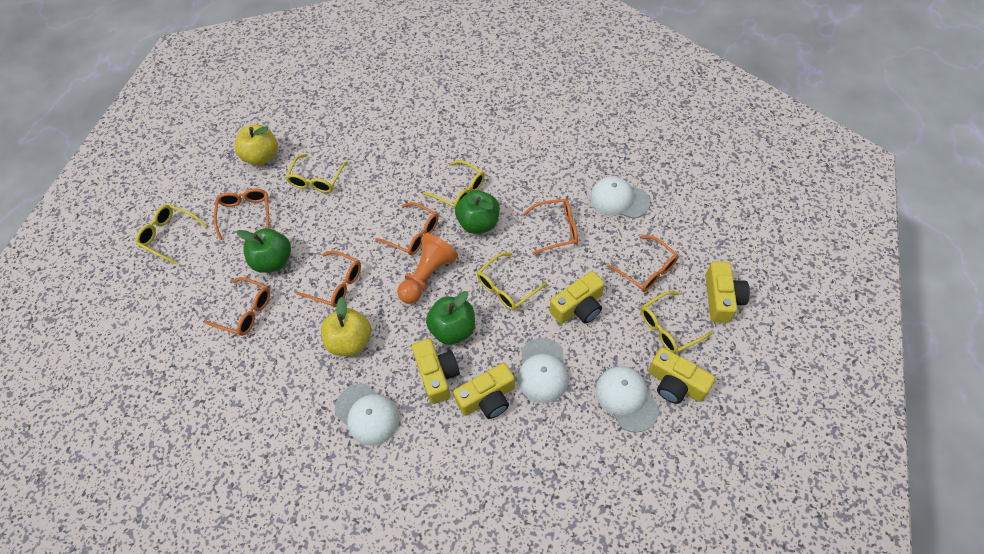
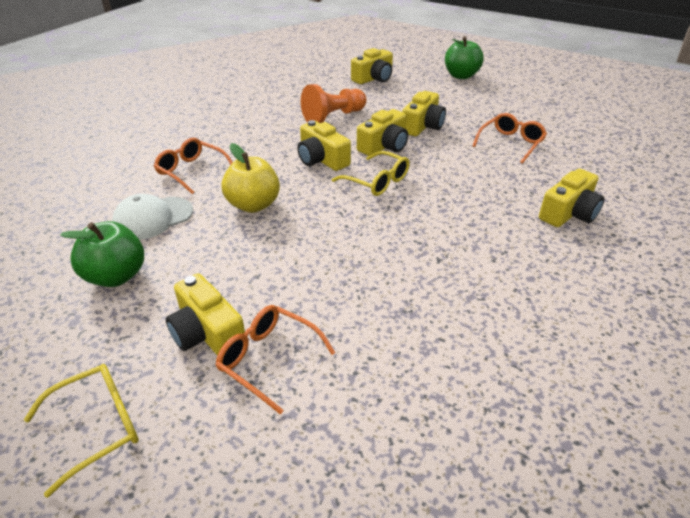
green apple: [236,228,291,273] [426,291,475,345] [455,190,500,234] = 3 -> [60,221,144,287] [445,36,484,79] = 2
orange glasses: [204,277,270,336] [214,188,270,240] [297,251,361,307] [375,202,438,255] [523,199,578,255] [607,235,679,292] = 6 -> [154,138,233,194] [216,305,336,414] [472,113,547,164] = 3
white cap: [335,384,400,446] [518,338,569,403] [590,176,650,219] [596,366,659,432] = 4 -> [112,194,193,240] = 1
yellow apple: [235,124,278,165] [321,297,371,356] = 2 -> [221,143,280,213] = 1
yellow camera: [412,338,460,404] [453,363,515,419] [550,271,605,324] [648,347,715,404] [705,262,750,323] = 5 -> [166,273,245,355] [297,120,351,171] [351,48,393,84] [357,109,408,156] [402,91,446,136] [539,169,604,227] = 6
yellow glasses: [136,205,207,264] [286,154,348,193] [423,160,485,209] [477,253,547,310] [641,291,713,354] = 5 -> [24,364,139,498] [332,151,409,196] = 2

